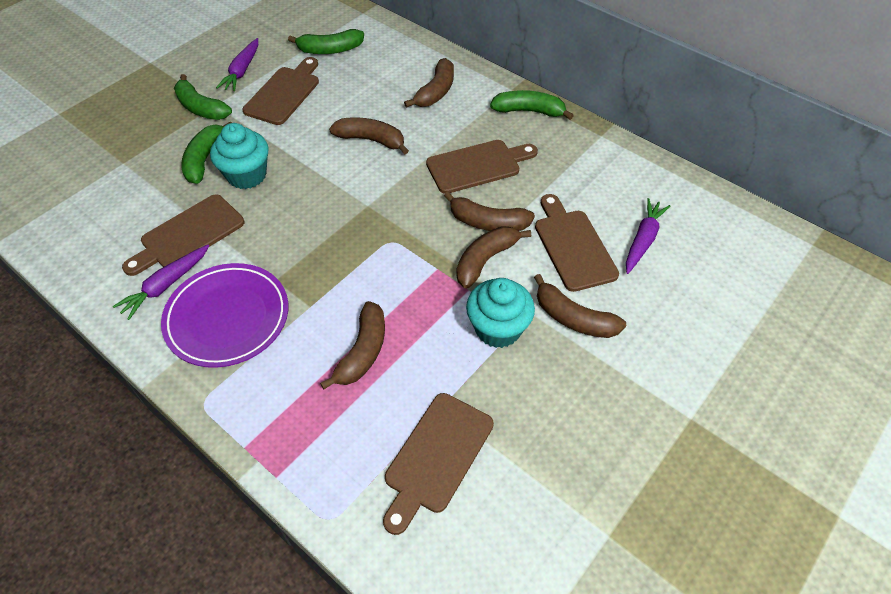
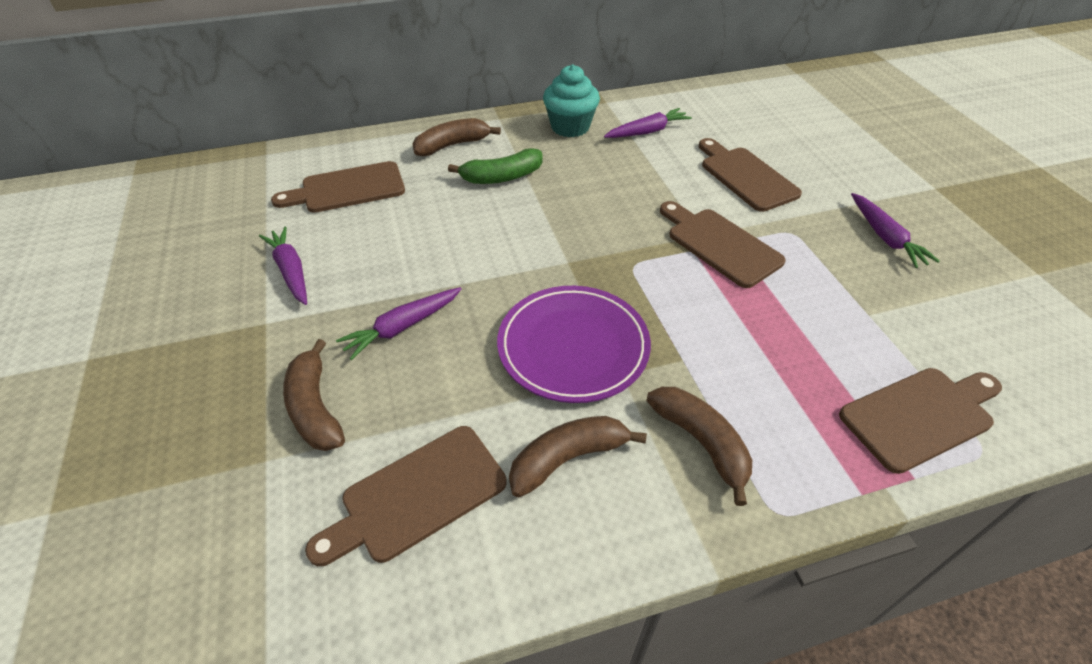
brown banana: [320,301,385,390] [329,118,409,154] [404,58,454,108] [444,192,535,231] [456,226,531,288] [534,274,626,338] = 6 -> [283,339,345,451] [412,118,501,156] [509,416,647,497] [646,387,752,506] = 4
green banana: [174,74,232,120] [181,121,232,184] [288,29,364,54] [490,90,574,120] = 4 -> [448,148,543,184] = 1
purple carrot: [113,245,209,320] [216,38,258,91] [626,198,670,274] = 3 -> [259,227,307,305] [336,287,462,360] [604,108,692,138] [851,193,940,268] = 4
turquoise cupcake: [210,123,269,189] [466,278,535,348] = 2 -> [543,64,600,137] = 1

